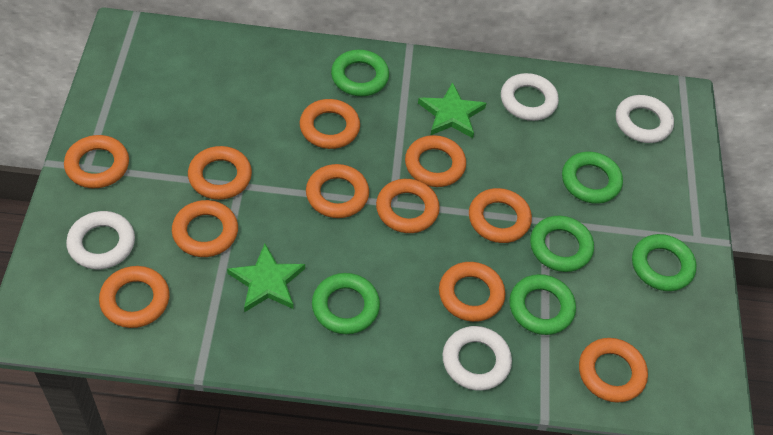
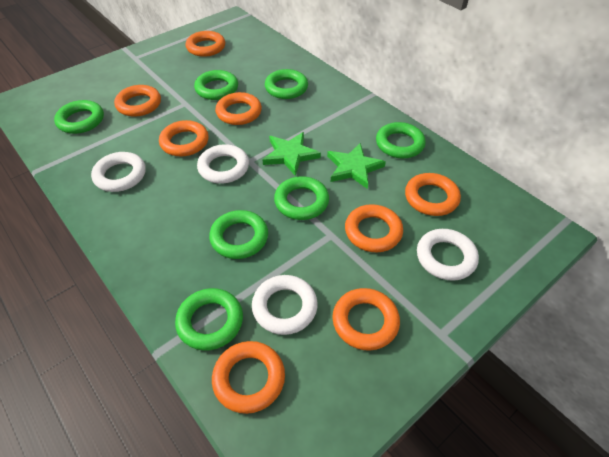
green ring: [312,273,380,334] [331,50,389,96] [509,274,576,335] [530,216,594,272] [562,151,623,204] [632,234,696,291] = 6 -> [54,100,104,134] [175,288,243,351] [194,70,238,100] [209,210,268,259] [265,69,308,99] [274,176,329,220] [376,122,426,158] = 7
orange ring: [64,135,129,188] [99,266,170,328] [172,200,238,257] [188,146,252,200] [300,99,360,149] [306,164,369,218] [376,179,440,233] [405,135,466,187] [439,262,505,322] [469,188,532,243] [579,338,648,403] = 11 -> [114,85,161,117] [159,120,209,156] [186,31,225,57] [212,341,285,414] [215,92,262,125] [332,288,400,351] [345,204,403,252] [405,173,461,216] = 8

